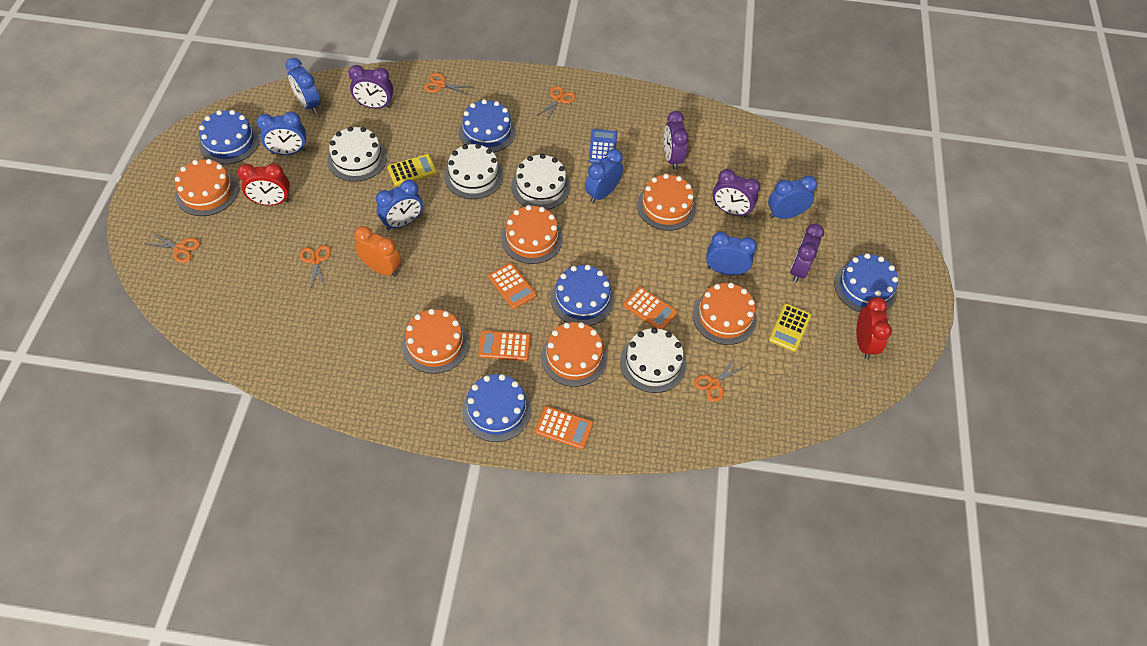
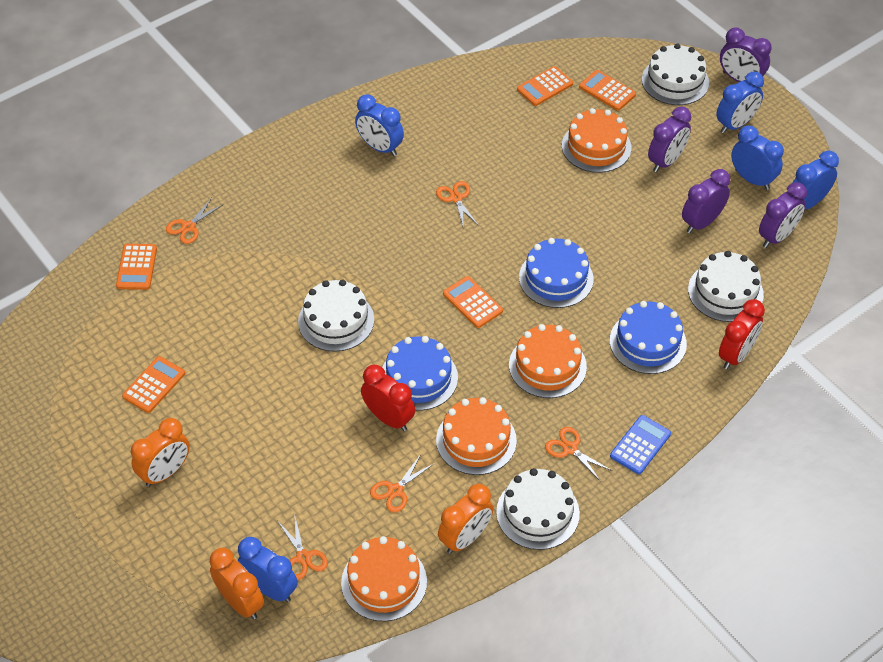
blue cake: [199,110,259,164] [459,99,516,152] [462,374,531,442] [551,265,614,326] [834,253,898,312] = 5 -> [382,336,458,411] [519,238,594,308] [610,301,687,374] = 3
blue clock: [256,112,306,155] [286,58,320,114] [376,180,423,230] [585,149,623,203] [706,232,757,276] [768,176,817,219] = 6 -> [238,537,298,602] [355,95,404,156] [716,72,764,133] [731,126,784,190] [792,151,839,210] = 5
orange cake: [175,159,238,216] [402,309,469,374] [501,205,563,264] [541,322,607,387] [637,174,696,231] [693,283,757,345] = 6 -> [341,536,427,621] [436,397,517,475] [509,324,587,398] [562,108,631,173] = 4
orange calculator: [478,330,530,361] [488,263,536,309] [535,406,593,449] [623,287,677,330] = 4 -> [116,244,157,290] [122,356,185,413] [443,276,503,328] [517,66,573,106] [579,70,636,111] = 5
orange clock: [354,226,401,277] = 1 -> [131,418,190,487] [210,548,264,619] [438,484,493,554] = 3
yellow calculator: [387,154,437,186] [769,304,811,352] = 2 -> none = 0

